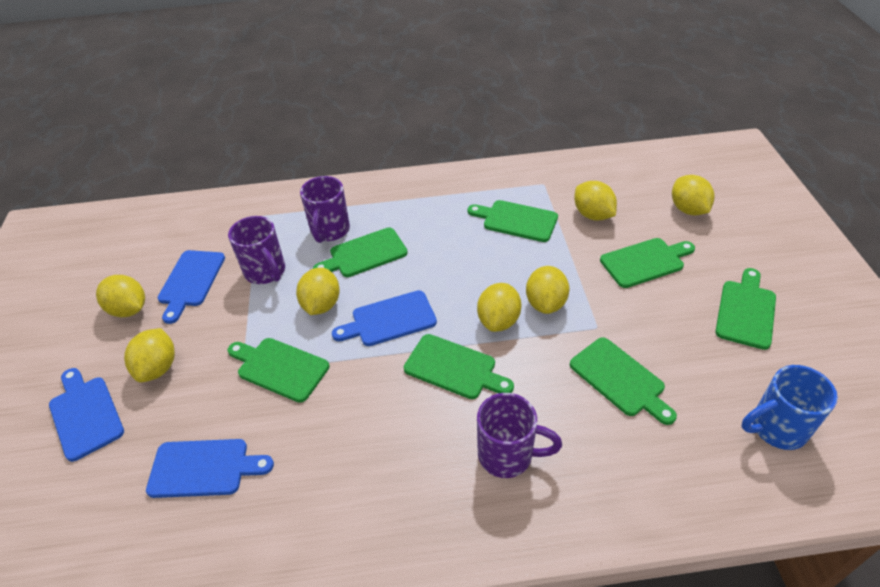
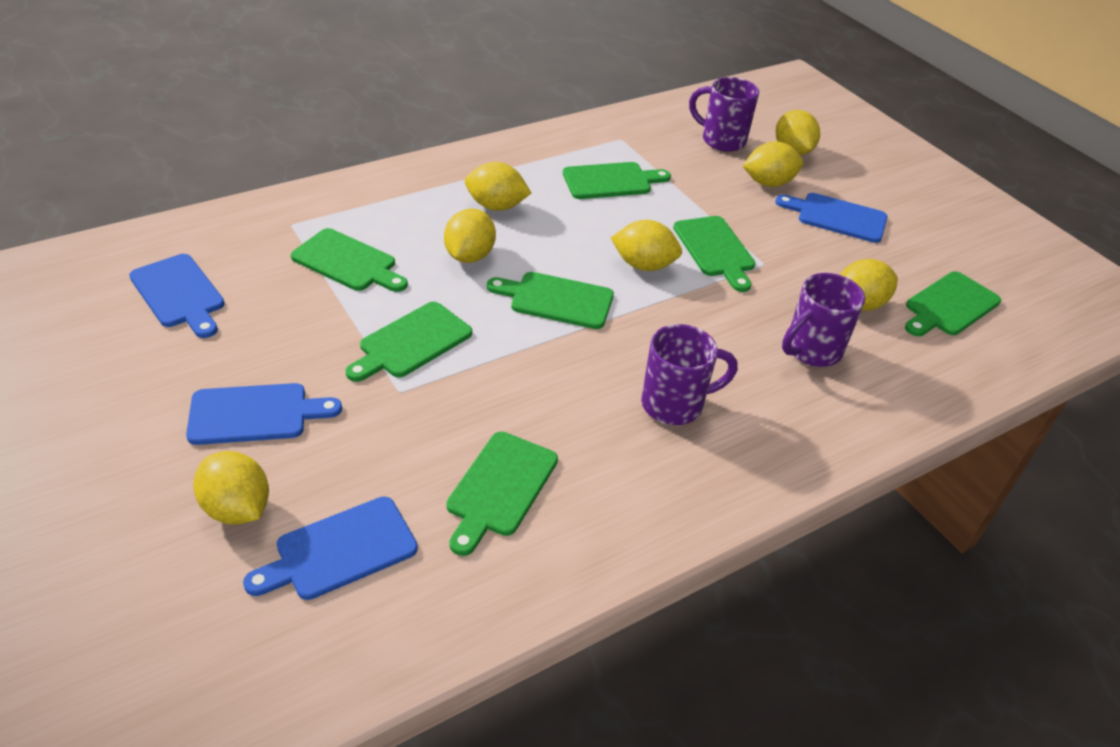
blue mug: [741,365,838,450] = 1 -> none = 0

